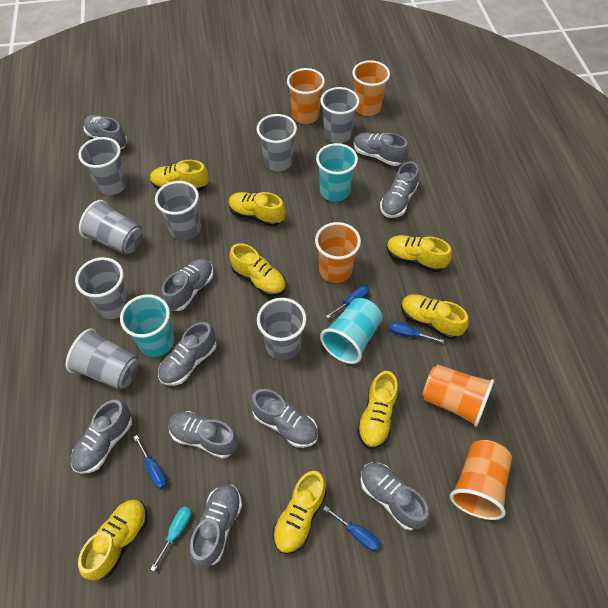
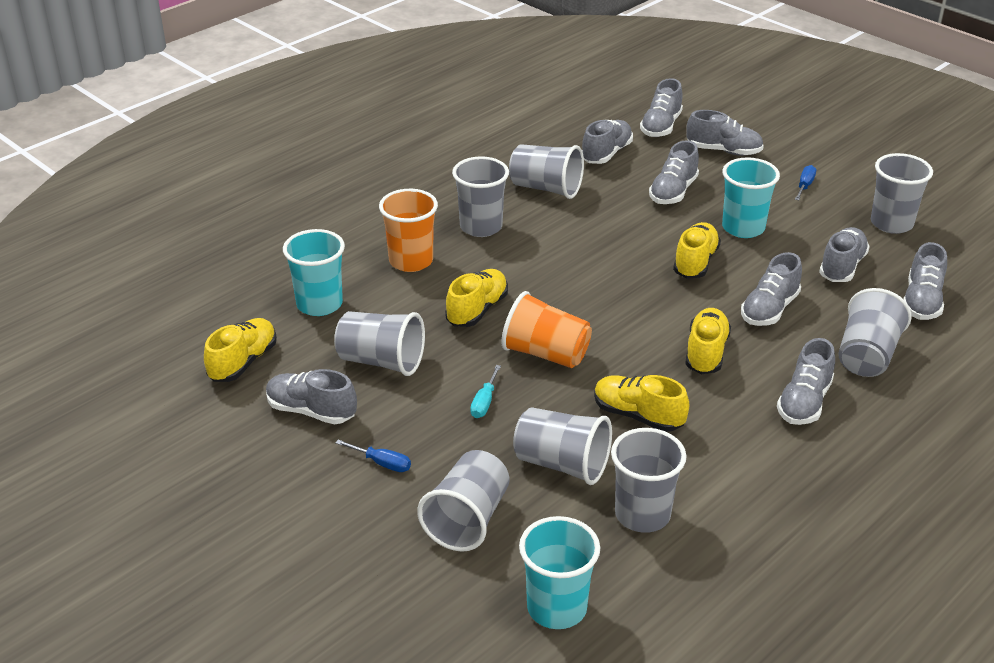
blue screwdriver: [134,435,167,489] [323,506,381,551] [326,286,369,318] [389,322,444,343] = 4 -> [335,440,411,472] [795,165,816,200] = 2
grey shoe: [71,400,132,474] [84,115,127,149] [158,322,216,386] [161,259,214,311] [168,411,239,459] [189,485,242,568] [250,389,318,448] [354,133,409,166] [360,463,430,530] [380,161,419,218] = 10 -> [266,369,357,424] [582,120,633,164] [640,78,683,137] [649,140,699,204] [686,110,764,156] [741,252,802,326] [777,338,835,425] [819,227,870,282] [904,242,947,320] = 9
orange cup: [287,68,325,124] [315,222,361,283] [352,60,390,116] [422,364,494,427] [450,440,512,520] = 5 -> [379,189,438,272] [502,291,592,368] = 2
yellow shoe: [78,500,147,580] [150,160,209,191] [229,192,286,227] [230,243,286,296] [273,471,327,554] [357,371,398,449] [387,235,452,272] [401,294,469,339] = 8 -> [204,318,277,382] [445,269,508,327] [594,375,689,432] [673,222,721,278] [685,308,731,374] = 5

